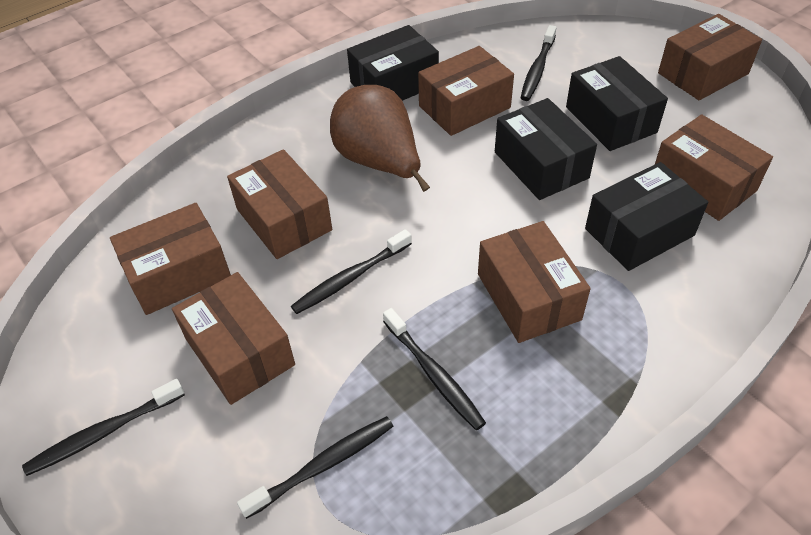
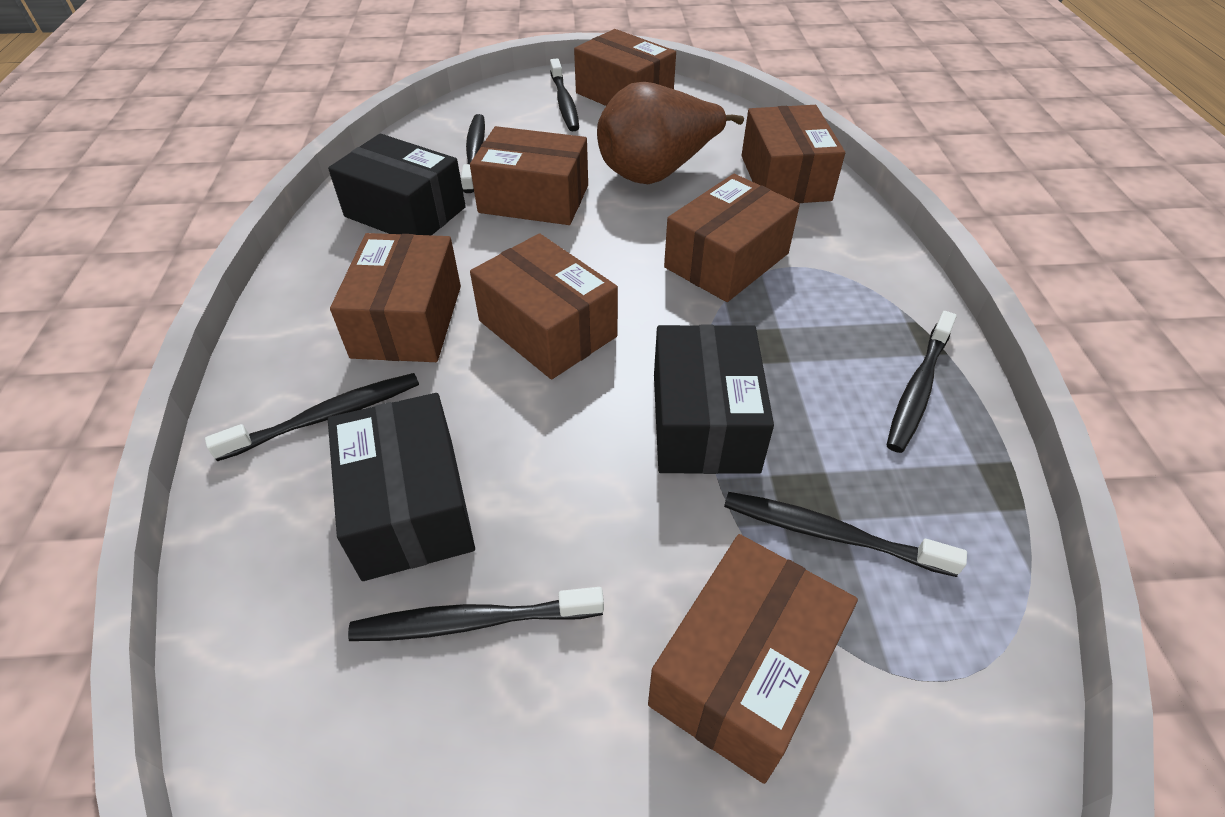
black box: [347,25,439,101] [495,98,597,200] [566,56,668,151] [585,162,708,271] = 4 -> [328,133,466,235] [328,393,475,581] [654,325,774,474] = 3
black toothbrush: [22,379,185,476] [237,416,394,519] [291,229,412,314] [383,308,486,430] [521,25,556,101] = 5 -> [205,373,419,461] [348,587,604,641] [461,114,485,193] [550,58,579,131] [724,492,967,577] [887,311,957,453] = 6

